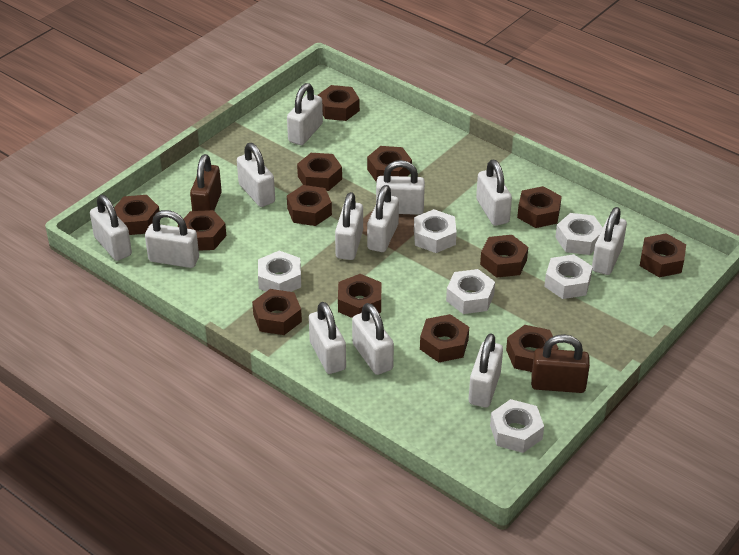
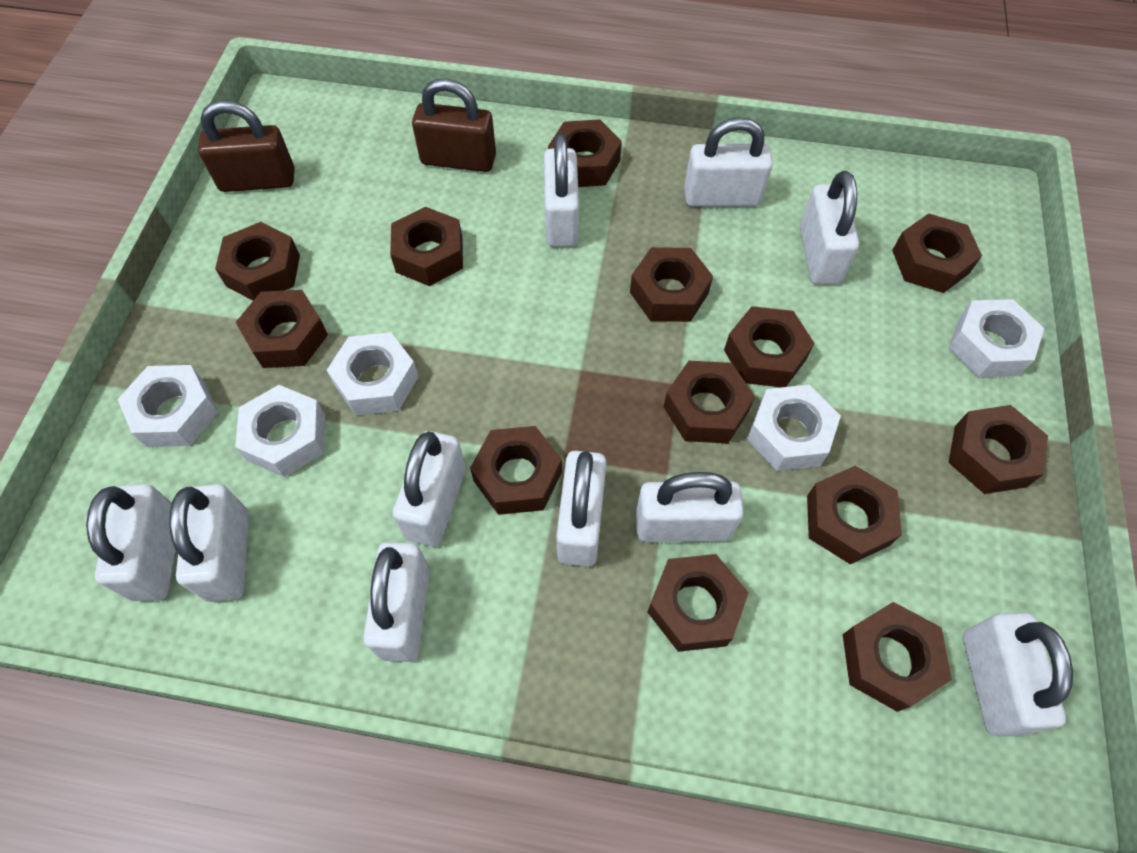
white nut: [258,251,301,292] [414,209,457,253] [446,269,495,314] [490,399,544,453] [544,254,593,299] [555,213,603,255] = 6 -> [117,365,218,447] [235,385,325,477] [327,332,418,415] [747,385,841,471] [948,299,1044,377] = 5
white padlock: [90,195,132,261] [145,210,199,268] [237,143,275,207] [287,83,323,145] [309,302,346,374] [335,192,363,260] [352,303,394,375] [367,185,399,252] [376,160,425,215] [469,333,503,408] [476,160,512,226] [592,207,627,275] = 12 -> [86,484,176,601] [169,484,249,602] [363,542,430,662] [393,431,466,546] [544,133,579,247] [556,451,607,567] [636,472,744,542] [684,117,773,206] [800,171,859,284] [963,613,1073,736] = 10

